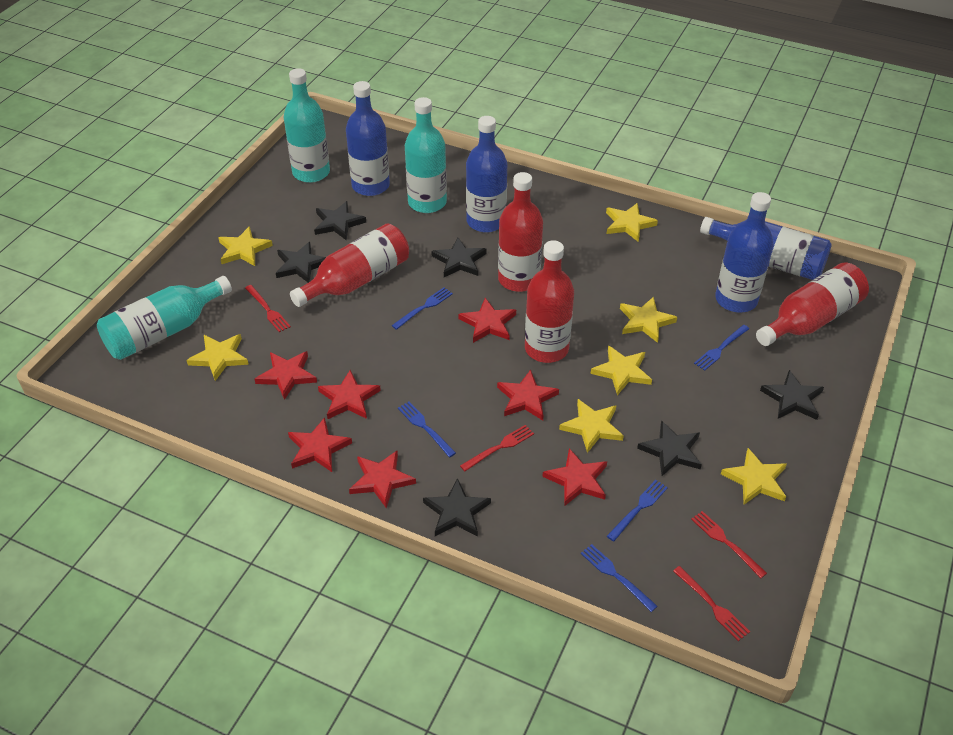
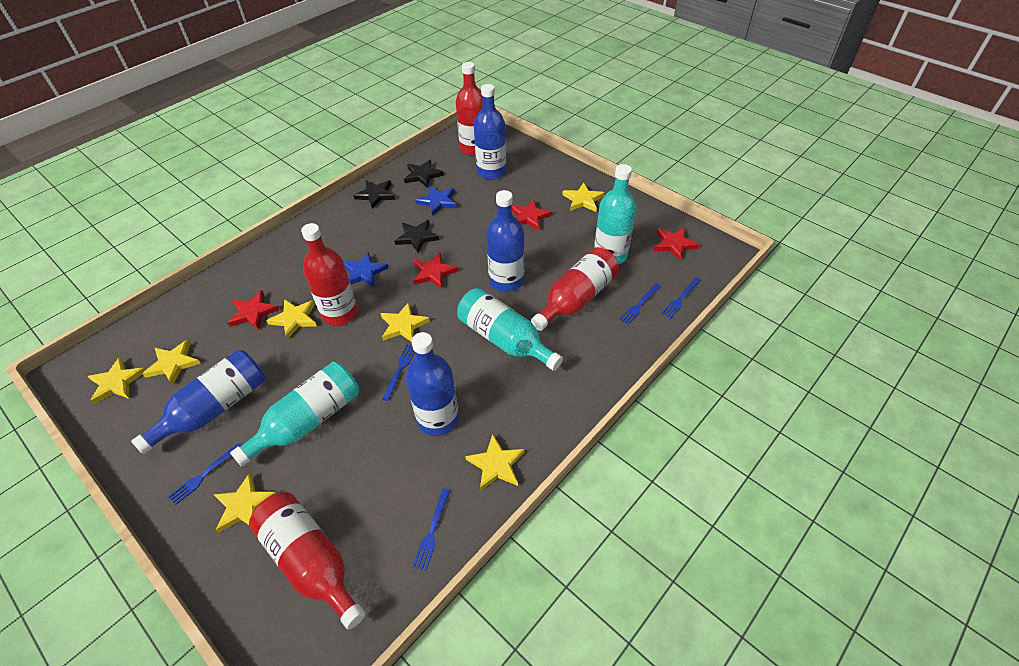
black star: [276,242,326,283] [314,201,366,240] [423,478,491,537] [431,237,486,277] [637,420,702,476] [760,370,824,420] = 6 -> [353,180,395,209] [394,220,440,253] [404,160,444,188] = 3
blue star: none = 0 -> [344,252,389,288] [415,186,456,216] = 2
red fork: [245,285,291,332] [460,425,534,471] [673,566,750,641] [691,511,767,578] = 4 -> none = 0
red star: [255,351,317,400] [288,417,352,472] [318,370,381,419] [349,450,416,508] [458,298,516,343] [497,370,559,420] [542,448,607,506] = 7 -> [228,290,280,330] [413,253,458,289] [512,199,552,231] [654,227,700,261] = 4

